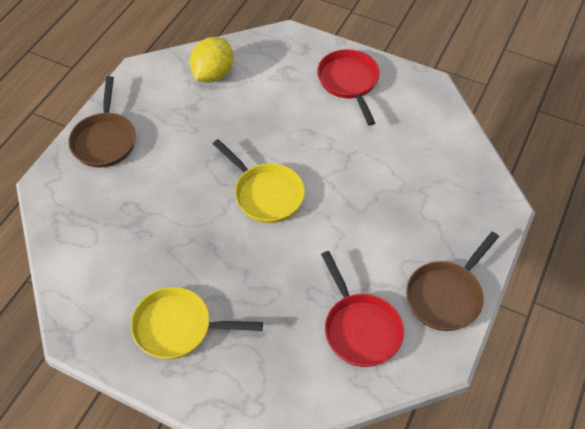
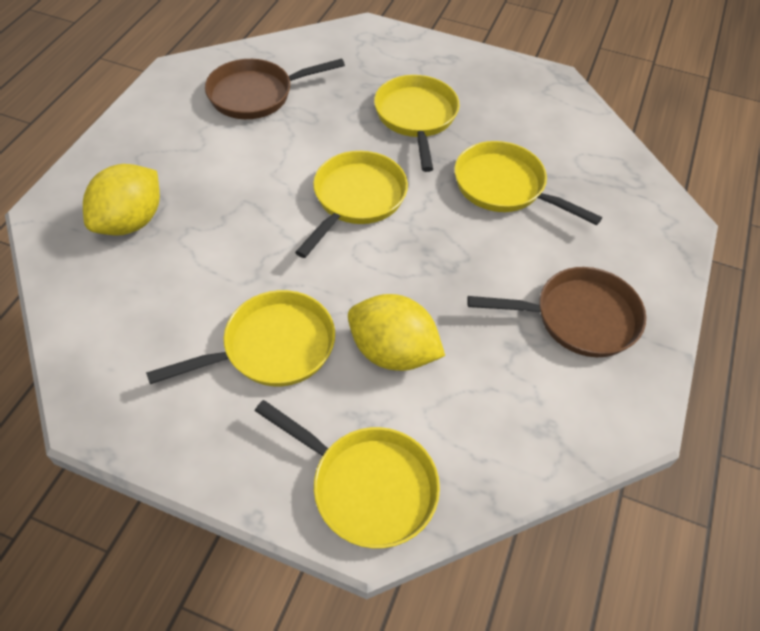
red pan: [317,49,380,126] [321,251,404,367] = 2 -> none = 0
yellow lemon: [190,37,233,82] = 1 -> [83,164,160,236] [348,294,445,371] = 2
yellow pan: [131,287,263,359] [213,139,305,223] = 2 -> [146,290,335,386] [255,400,440,548] [295,151,408,258] [374,75,459,172] [454,141,602,225] = 5

